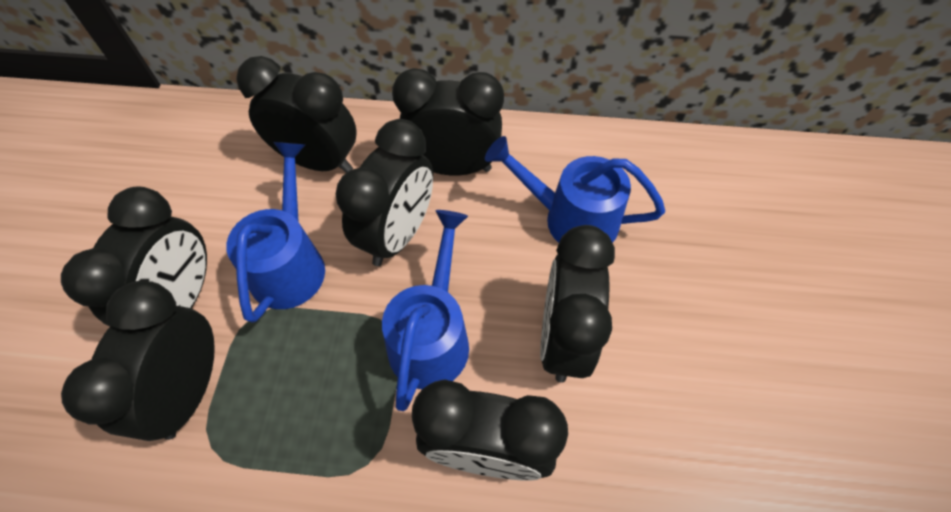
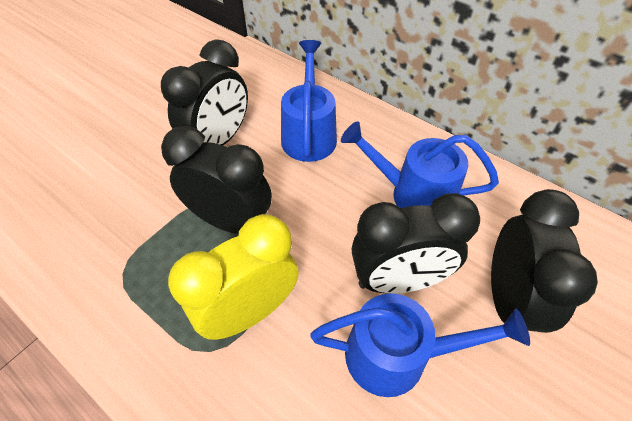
black clock: [61,187,207,326] [61,281,215,441] [236,56,357,173] [336,119,433,266] [392,68,504,175] [412,379,568,481] [540,225,615,383] = 7 -> [161,39,248,145] [161,126,272,234] [352,193,480,294] [491,189,598,333] = 4
yellow clock: none = 0 -> [168,214,299,340] = 1

